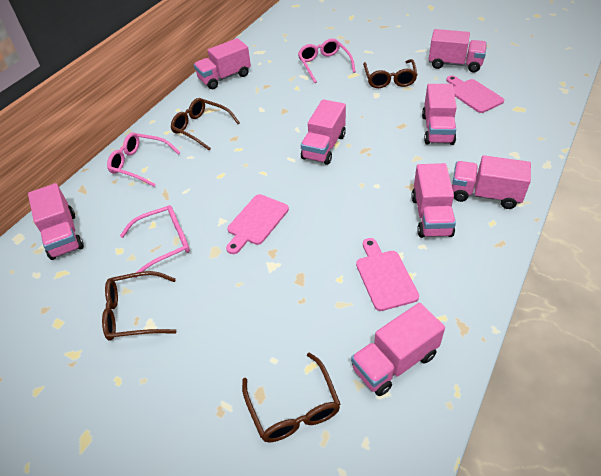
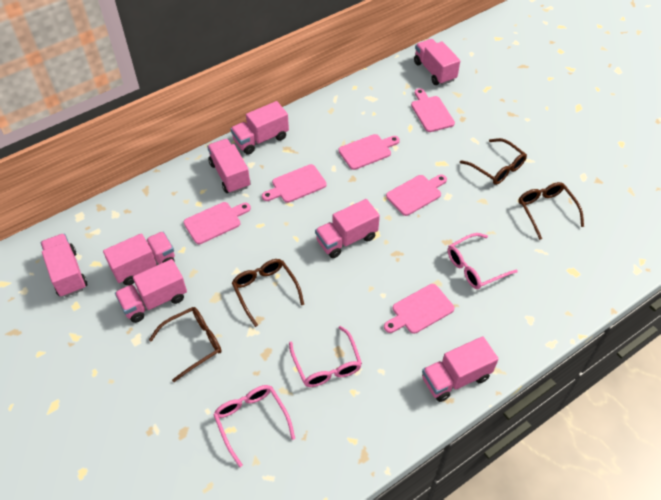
pink cutting board: [226,194,289,254] [356,238,419,311] [446,75,504,113] = 3 -> [184,202,251,244] [262,164,327,203] [338,134,400,170] [384,284,455,334] [386,175,447,216] [411,88,455,132] = 6

